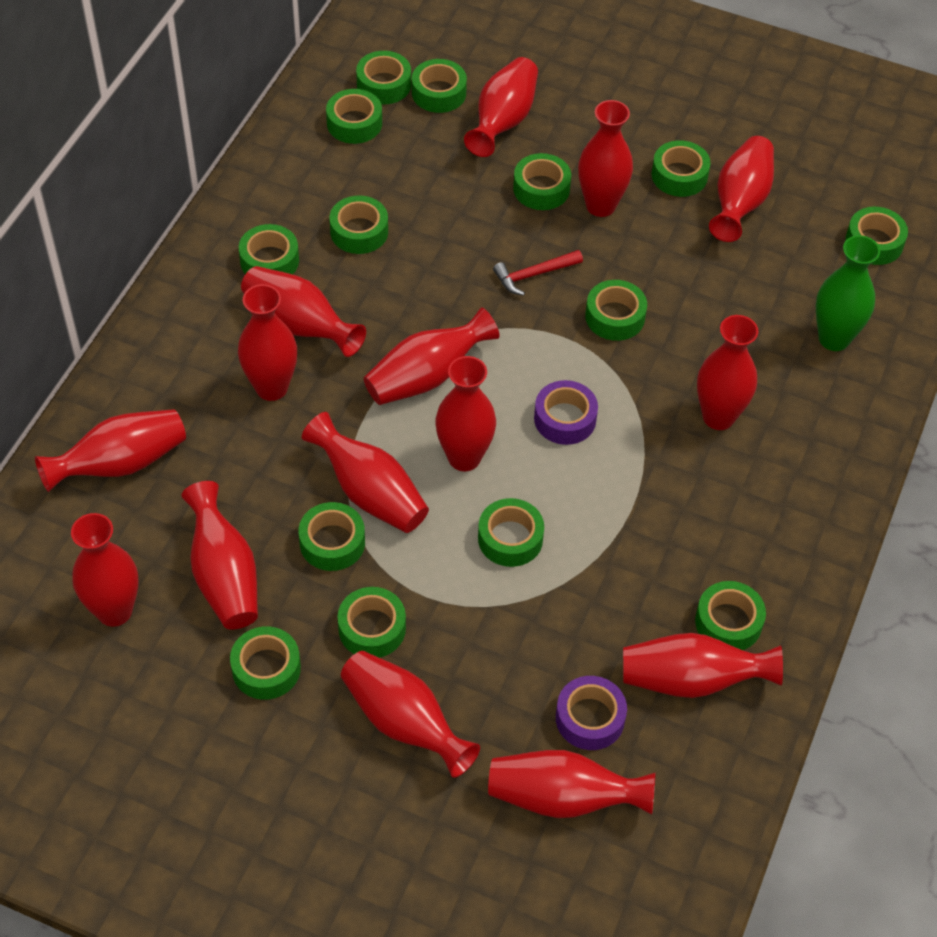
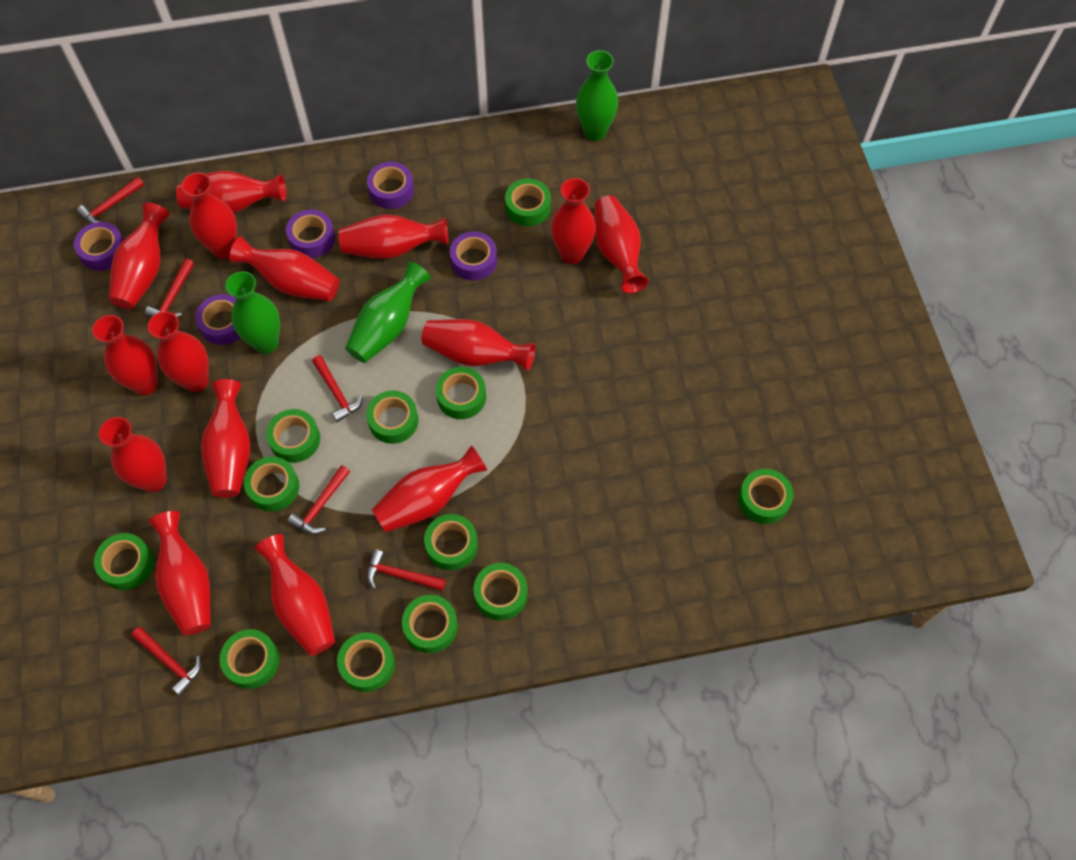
green tape: [230,626,301,700] [239,224,299,274] [299,502,365,571] [326,89,382,144] [330,195,388,254] [338,587,406,658] [356,51,411,104] [412,59,467,113] [478,498,544,567] [513,153,571,210] [585,280,647,341] [652,140,711,197] [695,581,766,650] [845,207,908,265] = 14 -> [94,533,154,590] [220,629,280,689] [244,457,299,512] [266,409,320,463] [337,632,395,692] [366,391,418,444] [402,595,458,653] [424,514,478,570] [436,367,486,419] [473,563,528,620] [505,179,551,226] [738,469,794,524] = 12
green vase: [816,235,880,351] = 1 -> [225,271,280,354] [345,261,431,363] [576,50,618,141] = 3
purple tape: [534,380,598,445] [556,676,627,750] = 2 -> [74,222,124,271] [195,294,240,345] [286,209,335,258] [367,162,414,209] [450,232,497,281] = 5
red hammer: [493,250,583,296] = 1 -> [77,177,144,224] [131,627,201,696] [145,259,194,317] [287,465,350,534] [312,355,363,422] [367,549,446,591] = 6

